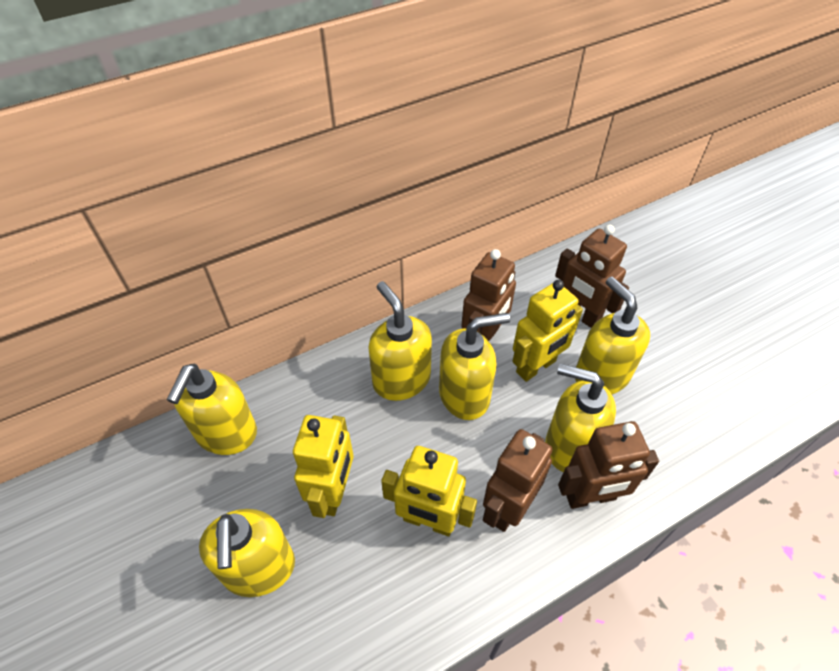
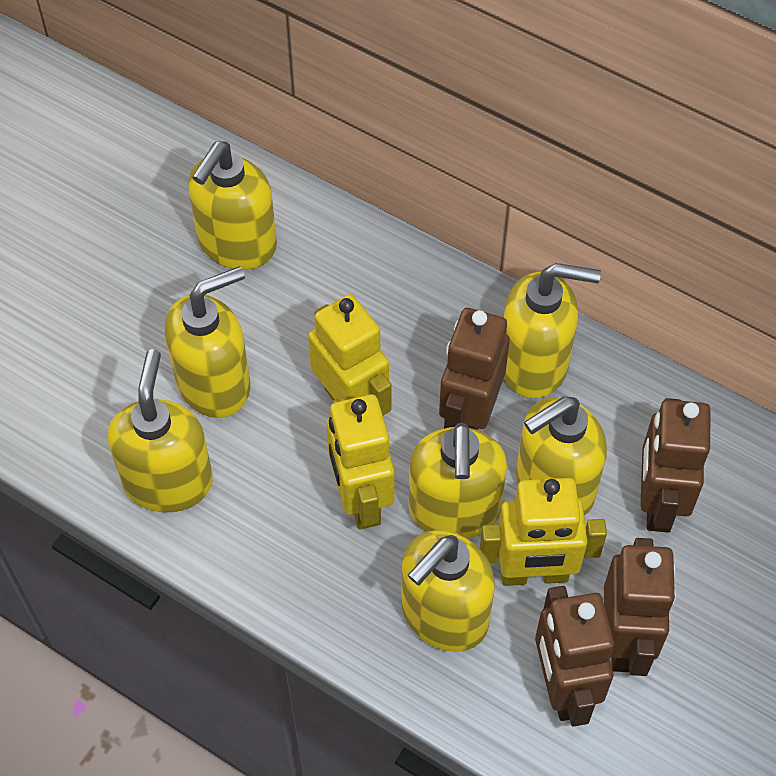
yellow soap dispenser: [167,364,257,455] [199,509,295,597] [368,281,432,401] [439,313,510,420] [545,364,616,472] [575,276,650,394] = 6 -> [108,349,213,512] [165,266,250,418] [188,141,277,270] [401,530,495,652] [409,422,507,539] [504,263,601,398] [516,396,607,516] = 7

